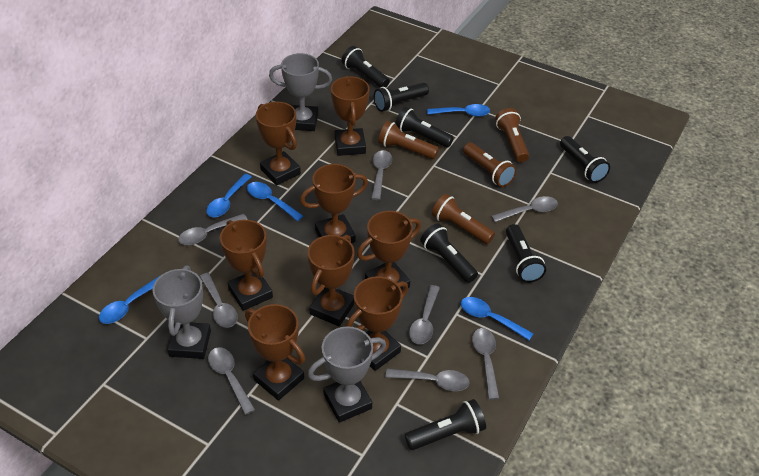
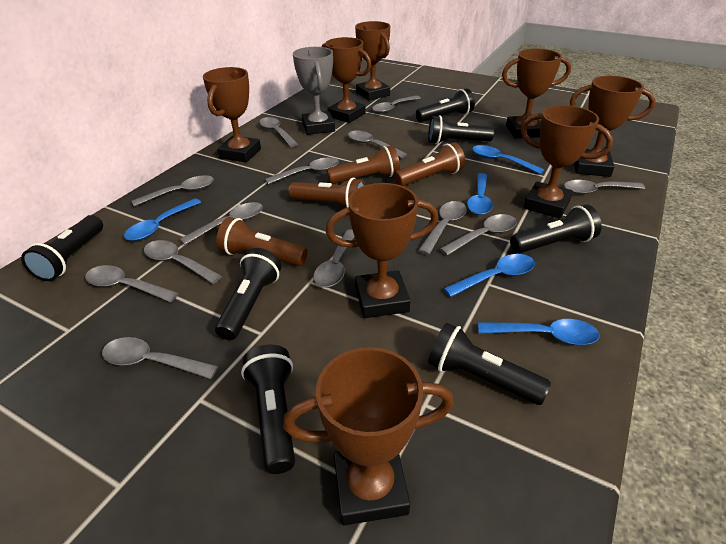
grey spoon: [178,214,248,245] [199,273,238,328] [208,347,255,415] [371,150,392,200] [385,369,470,391] [409,285,440,344] [472,328,499,400] [491,196,558,222] = 8 -> [85,265,178,302] [102,337,218,379] [132,175,214,207] [144,240,222,284] [180,202,263,245] [259,117,298,147] [265,157,339,184] [313,229,355,287] [348,131,407,158] [372,95,421,113] [418,201,467,255] [440,214,517,256] [564,180,645,195] = 13
grey trophy: [153,265,211,359] [269,53,332,131] [308,326,386,423] = 3 -> [293,47,335,135] = 1

